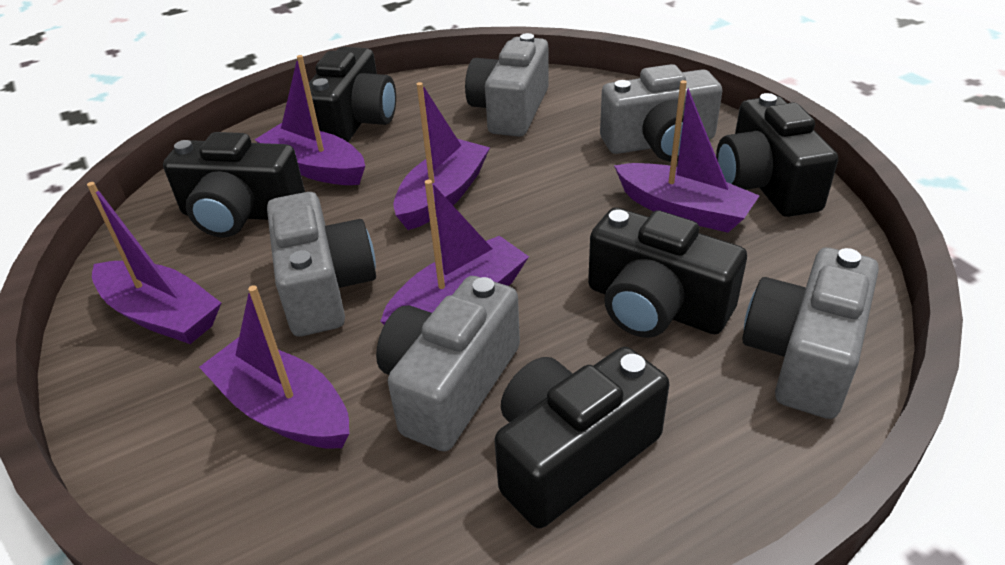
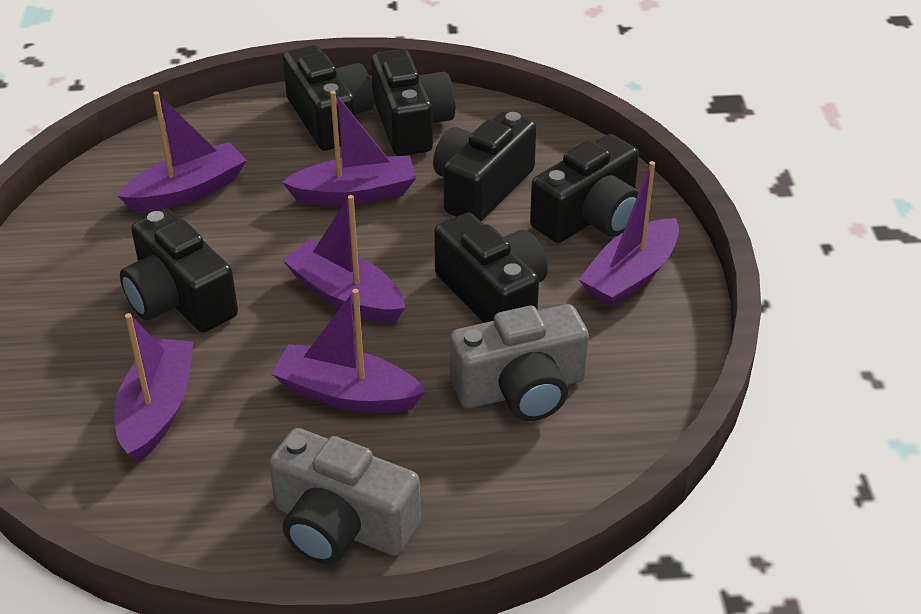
black camera: [163,132,305,238] [309,47,396,142] [495,347,669,528] [588,207,747,338] [716,93,838,217] = 5 -> [120,209,238,332] [283,45,374,151] [371,49,455,156] [433,111,537,221] [434,213,548,323] [530,134,639,243] = 6
grey camera: [267,192,376,336] [376,276,520,451] [465,33,549,137] [600,64,722,162] [742,248,879,419] = 5 -> [269,428,421,564] [450,304,589,421] = 2

